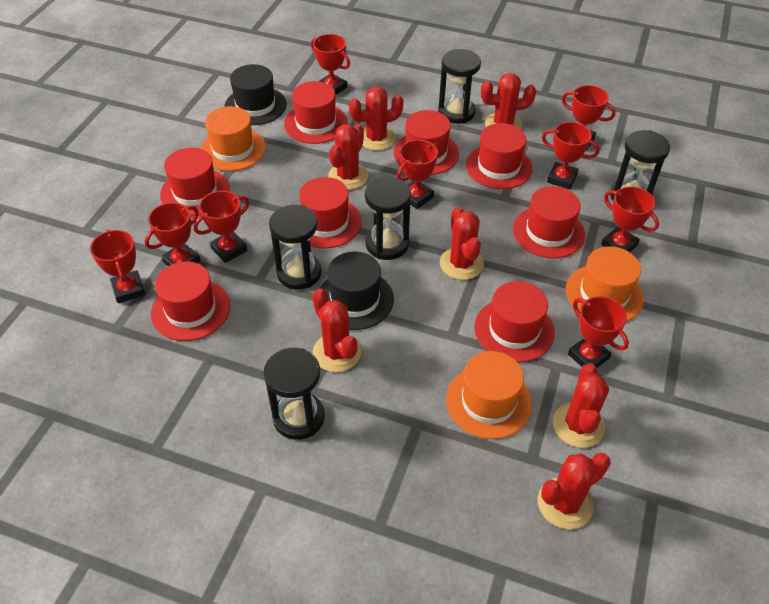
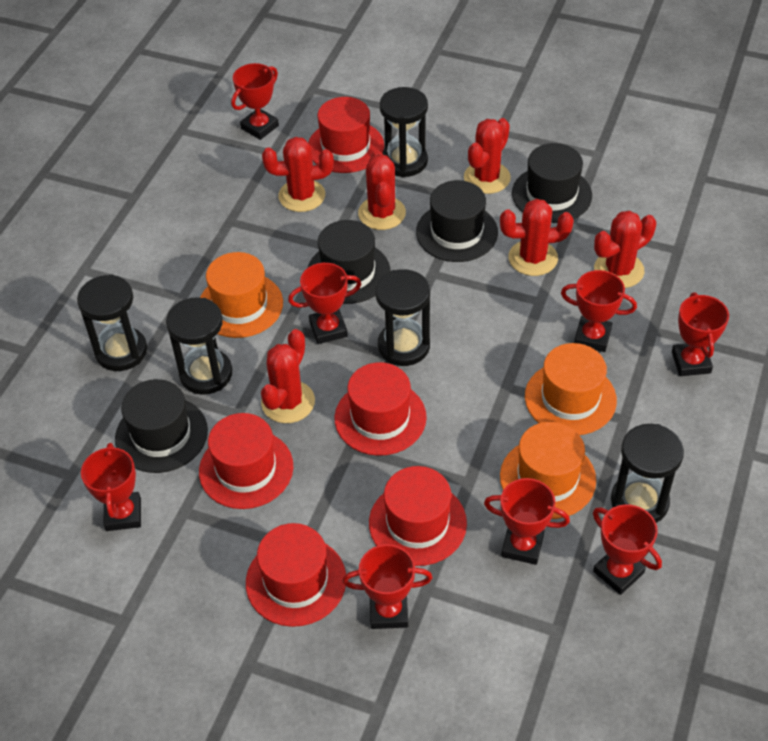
black hat: [224,64,287,125] [319,252,394,330] = 2 -> [115,379,208,473] [308,220,390,304] [416,180,498,262] [512,143,592,223] = 4
red cactus: [312,289,361,372] [328,124,368,190] [349,87,404,150] [440,207,484,280] [481,73,536,129] [538,453,611,529] [553,363,609,448] = 7 -> [261,329,315,423] [262,137,334,212] [358,150,406,230] [464,118,511,194] [500,199,574,276] [594,211,656,288] = 6
red hat: [151,261,230,341] [160,148,230,216] [284,81,347,144] [299,177,362,248] [393,110,459,175] [466,123,533,189] [474,281,555,362] [513,186,585,258] = 8 -> [199,413,293,509] [246,523,346,627] [308,97,384,173] [335,362,427,456] [369,466,467,566] = 5
red trophy: [90,230,145,303] [145,202,201,266] [194,191,249,263] [311,34,350,95] [397,140,439,209] [542,122,600,189] [562,85,616,151] [568,296,629,368] [601,187,659,252] = 9 -> [81,443,141,531] [231,63,279,140] [288,263,361,344] [342,544,432,629] [484,478,570,565] [561,270,637,352] [593,504,662,595] [672,292,729,376] = 8

